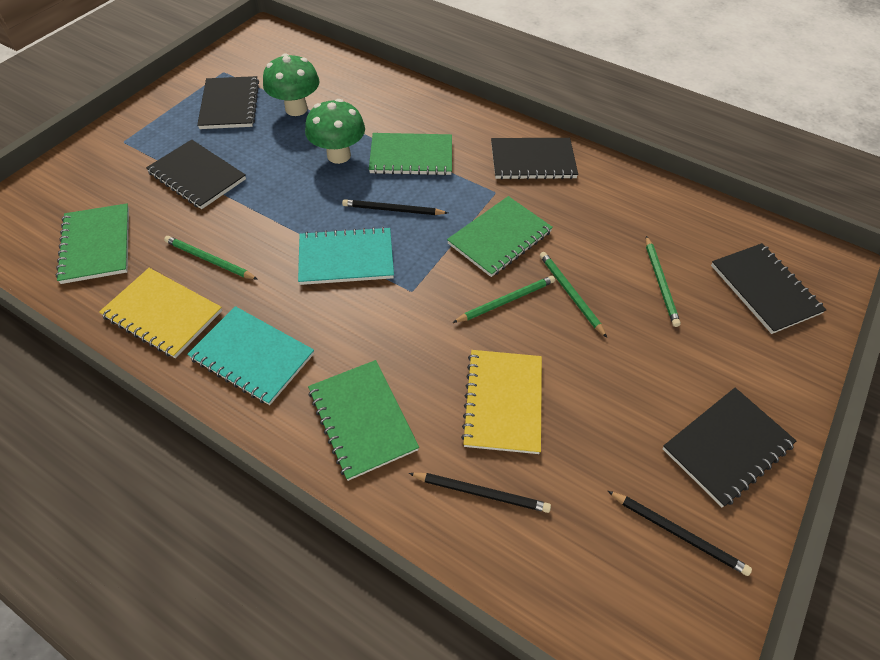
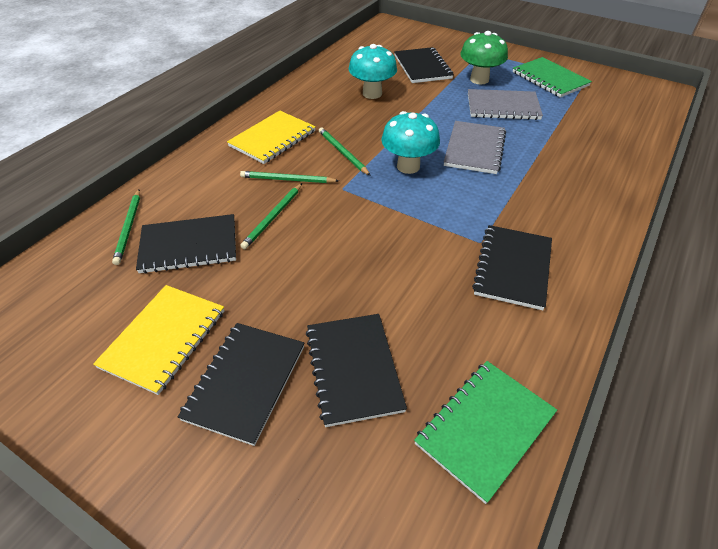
black pencil: [342,199,448,215] [409,473,551,513] [608,491,752,576] = 3 -> none = 0
green mushroom: [263,53,320,116] [305,99,365,164] = 2 -> [460,31,508,84] = 1
green notebook: [55,203,129,284] [308,360,419,481] [369,133,452,176] [447,196,553,277] = 4 -> [414,361,557,504] [513,57,592,98] = 2
grey notebook: none = 0 -> [444,121,506,174] [468,89,543,120] = 2
turquoise mushroom: none = 0 -> [349,44,397,99] [381,111,440,174] = 2
turquoise notebook: [187,306,314,405] [298,227,394,285] = 2 -> none = 0

